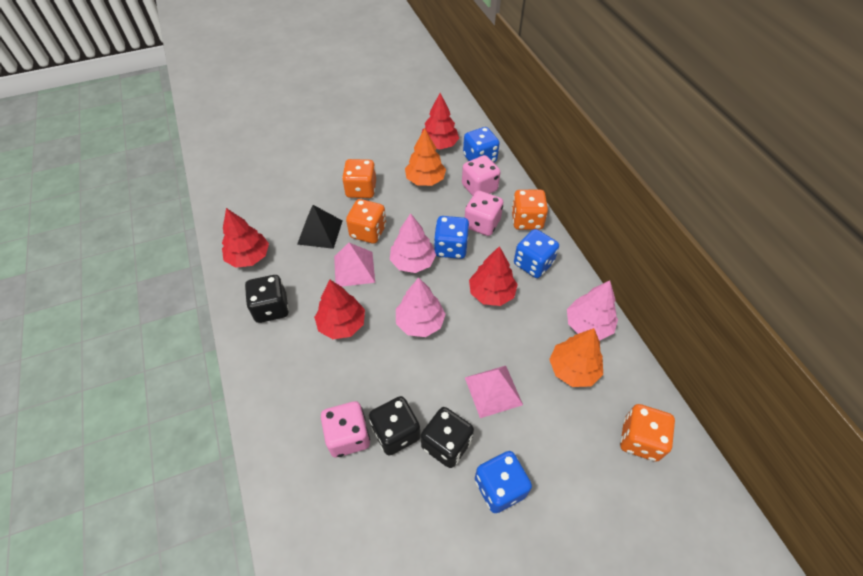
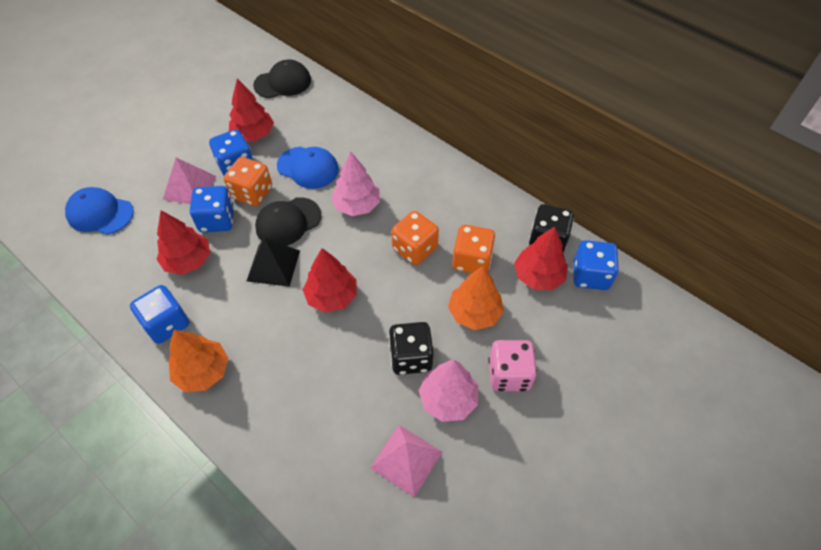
black cap: none = 0 -> [253,60,311,98] [255,197,322,246] = 2
black dice: [245,275,289,323] [369,396,420,456] [421,407,474,468] = 3 -> [389,322,434,375] [529,204,574,252] = 2
blue cap: none = 0 -> [65,187,134,234] [277,147,339,189] = 2
orange dice: [342,159,376,198] [346,199,386,244] [511,190,548,230] [620,404,675,461] = 4 -> [224,157,272,206] [391,211,439,265] [452,225,495,273] = 3
pink dice: [321,401,370,457] [462,155,501,196] [465,191,503,236] = 3 -> [488,340,537,391] = 1
pink tree: [390,213,436,273] [396,277,446,337] [567,280,618,341] = 3 -> [331,152,380,216] [418,360,478,422] = 2

